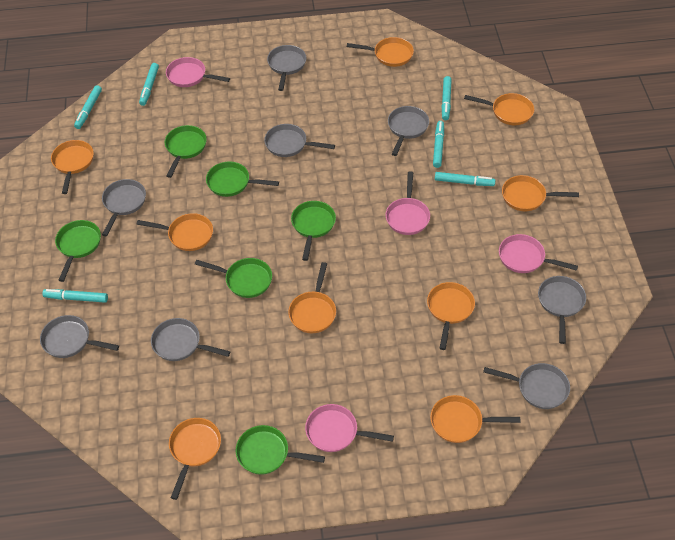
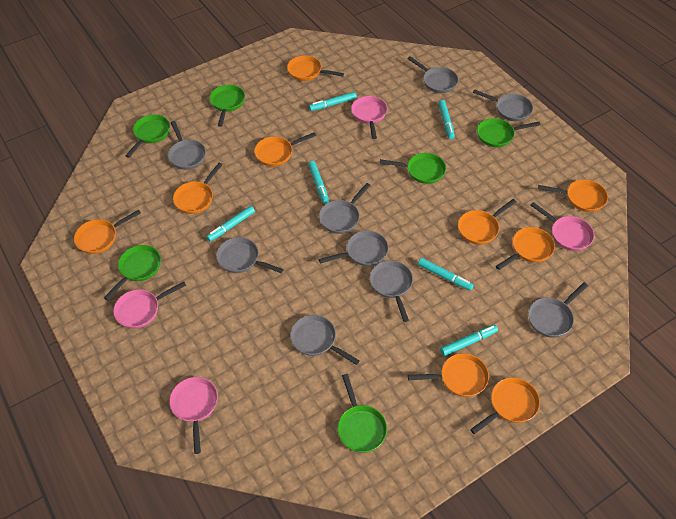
grey pan: [40,315,119,358] [102,179,146,236] [151,318,230,361] [264,124,335,157] [267,45,306,91] [388,106,429,156] [483,363,570,409] [538,276,586,344] = 8 -> [168,121,206,170] [216,237,283,273] [290,315,360,365] [319,183,371,234] [319,231,389,266] [370,261,413,322] [407,56,459,93] [473,89,533,121] [528,282,588,338] = 9

